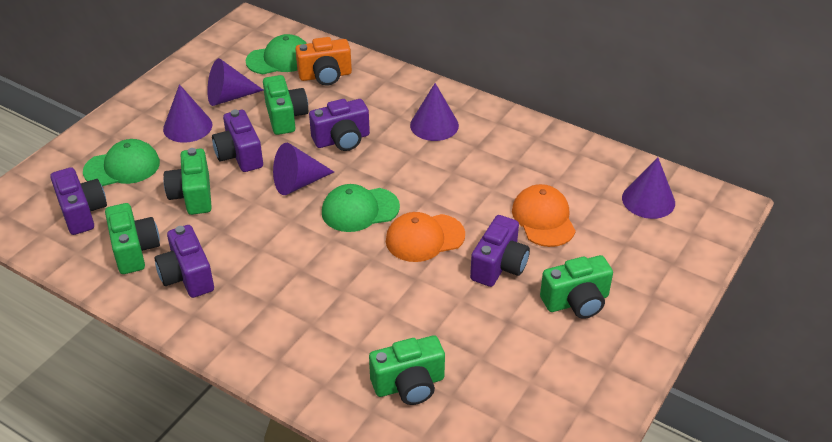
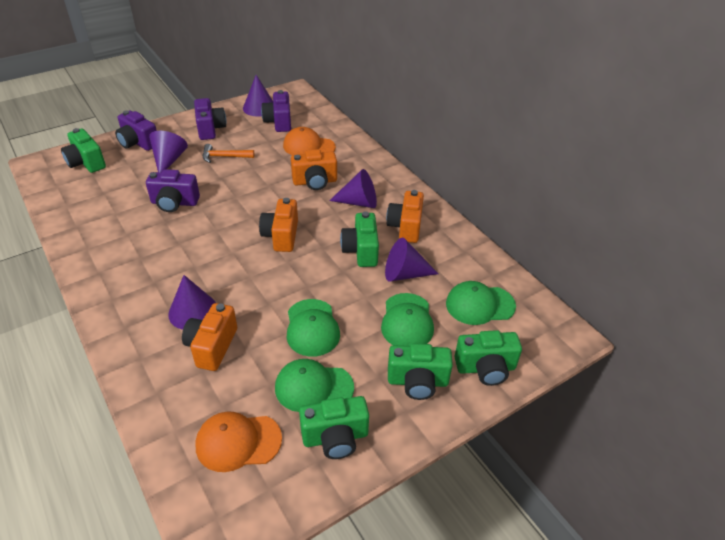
green cap: [83,139,160,186] [246,34,307,74] [322,184,400,232] = 3 -> [275,359,354,412] [287,299,340,357] [381,293,434,346] [446,281,516,325] = 4
orange camera: [295,37,352,85] = 1 -> [182,303,237,371] [259,198,298,252] [291,149,337,190] [386,190,424,243] = 4
orange hammer: none = 0 -> [203,144,254,163] = 1
purple camera: [50,167,107,235] [155,225,214,298] [212,109,263,172] [309,99,370,151] [470,215,530,287] = 5 -> [115,110,157,151] [146,169,200,212] [194,98,226,140] [261,90,291,132] = 4

